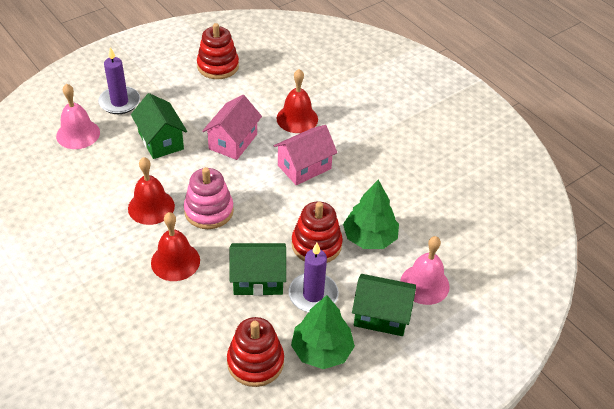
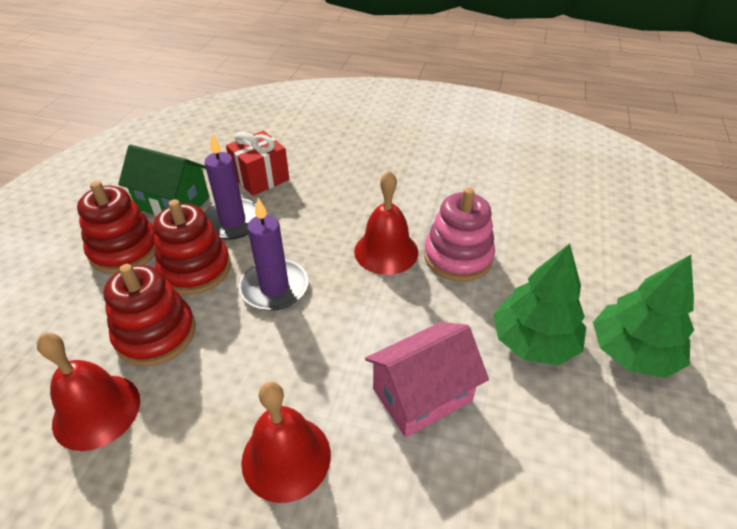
green house: [131,93,187,159] [230,243,286,296] [352,274,416,336] = 3 -> [118,145,210,216] = 1
pink bell: [56,83,100,149] [400,236,450,305] = 2 -> none = 0
pink house: [202,95,262,160] [273,125,337,185] = 2 -> [365,322,489,438] = 1
red gift: none = 0 -> [226,131,289,196] = 1

